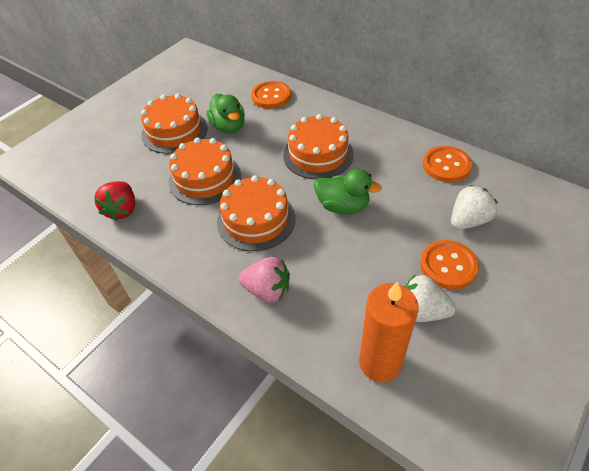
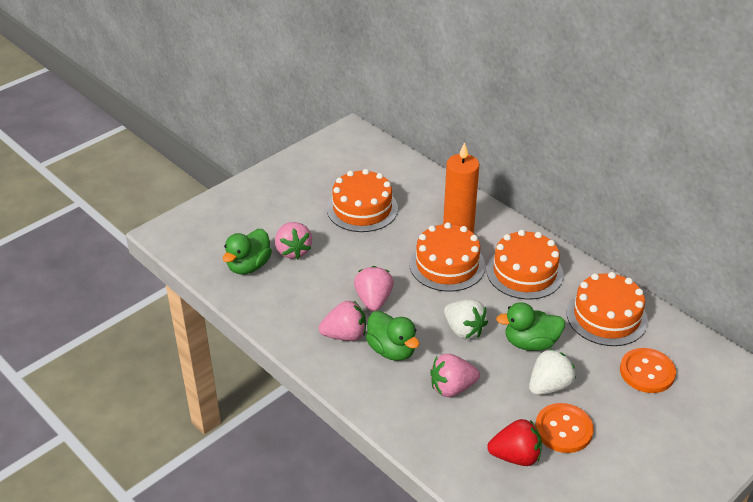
green duck: [207,94,245,133] [314,169,382,214] = 2 -> [223,229,272,275] [366,311,419,361] [496,302,565,351] = 3
orange button: [251,81,291,109] [420,240,479,289] [423,146,472,182] = 3 -> [535,403,594,453] [620,348,676,393] = 2
pink strawberry: [238,257,290,303] = 1 -> [275,222,312,259] [319,301,366,341] [354,266,394,312] [430,354,480,397] = 4

